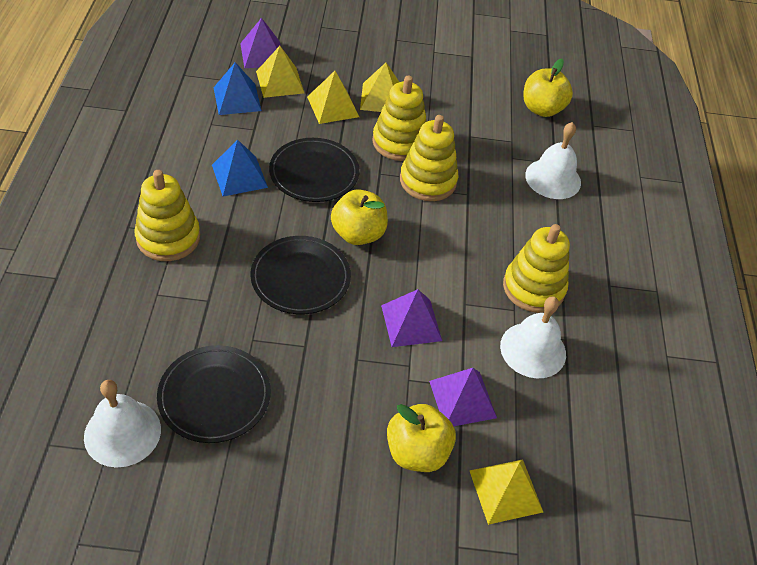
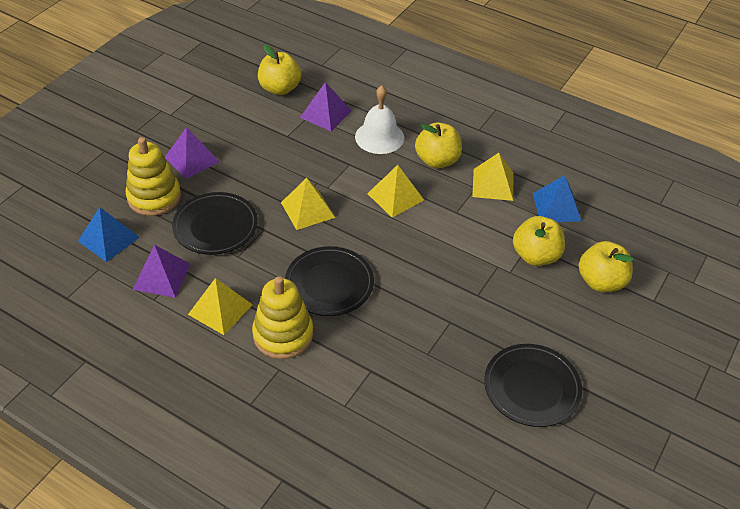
white bell: [84,380,161,467] [500,297,566,378] [525,122,581,199] = 3 -> [355,86,404,154] = 1
yellow apple: [331,189,388,245] [387,404,456,472] [523,59,573,117] = 3 -> [258,45,301,95] [415,122,462,168] [513,216,565,266] [579,241,633,292] = 4
yellow stacking toy: [134,170,200,261] [372,76,427,161] [400,115,458,201] [503,224,570,313] = 4 -> [126,137,181,216] [252,276,313,359] = 2

